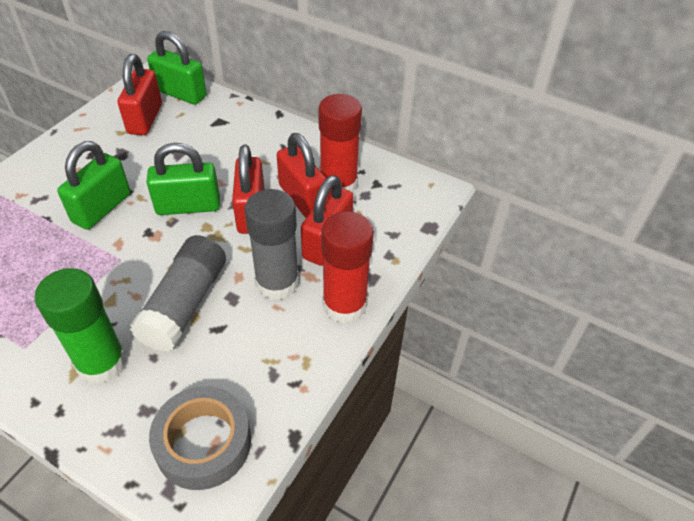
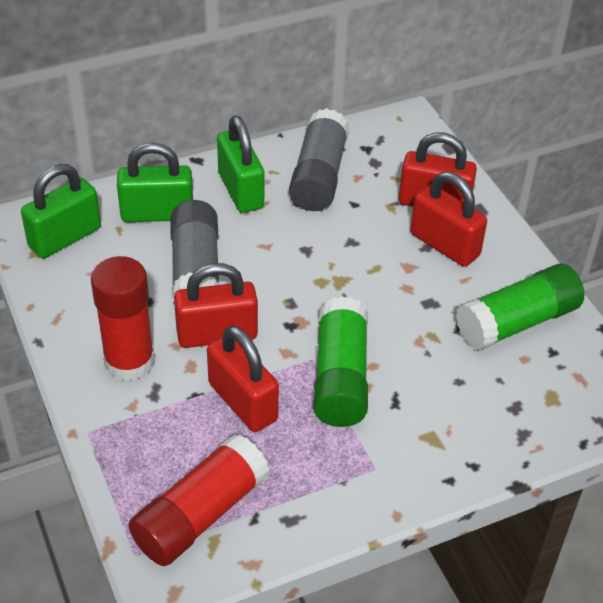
green glue stick: [35,268,127,384] = 1 -> [314,296,368,427] [456,264,584,351] = 2
grey tape: [149,386,251,490] = 1 -> none = 0

